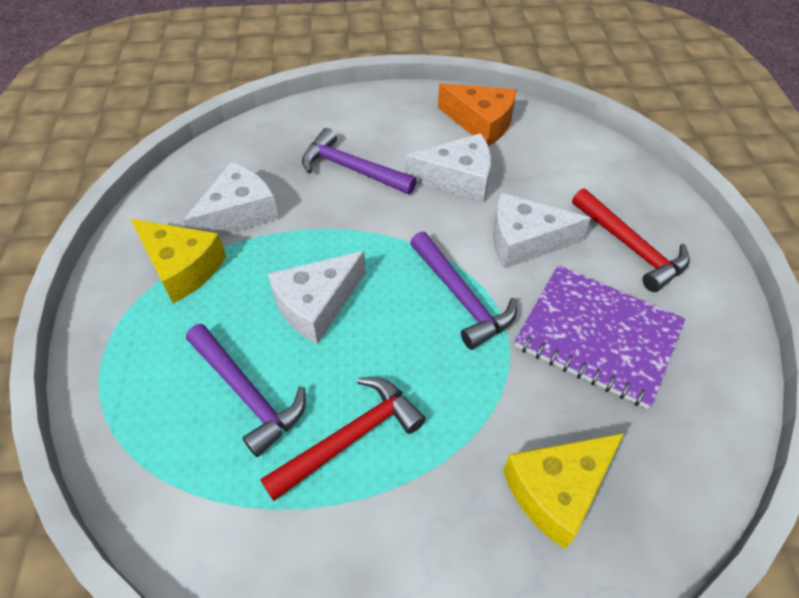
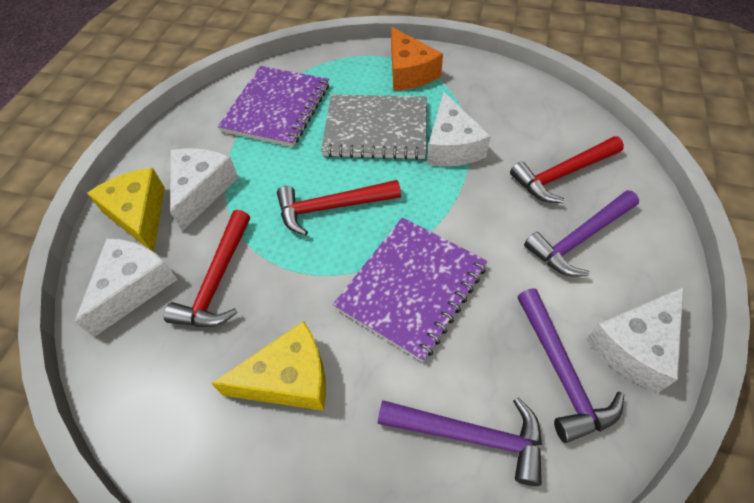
grey notebook: none = 0 -> [321,94,427,160] = 1
purple notebook: [515,265,685,409] = 1 -> [218,66,329,147] [333,217,488,362] = 2
red hammer: [260,377,426,501] [572,188,690,292] = 2 -> [164,210,250,327] [277,180,401,236] [510,136,624,203] = 3

